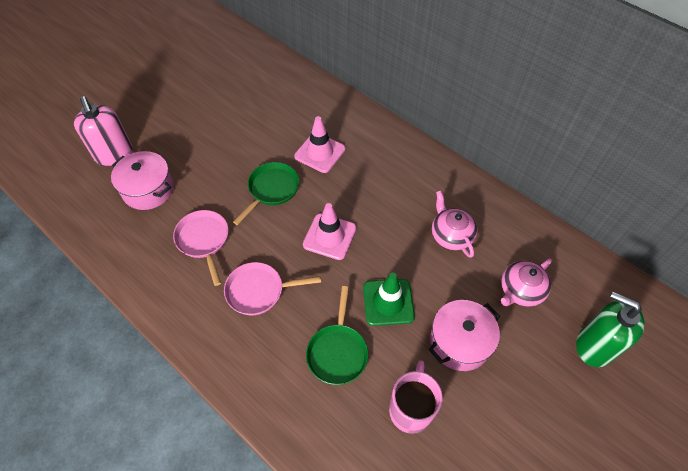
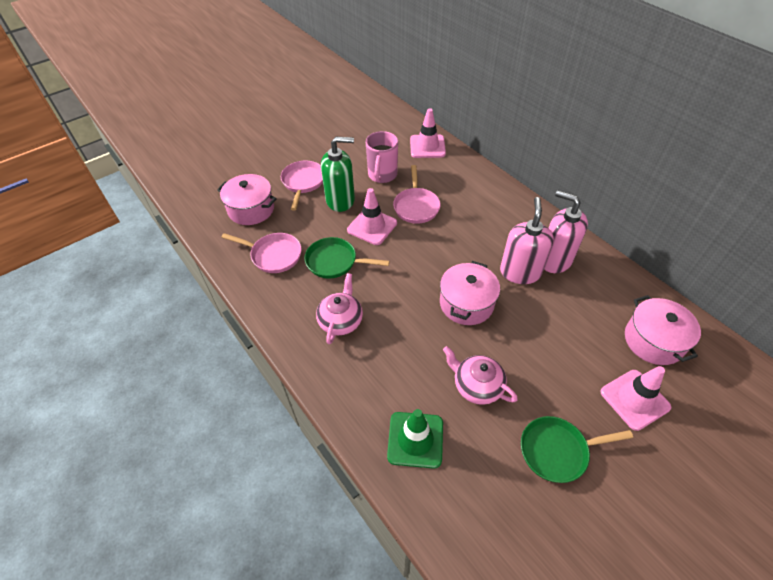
pink pan: [173,210,228,286] [224,262,321,315] = 2 -> [221,233,302,273] [281,161,323,210] [393,165,441,224] = 3
pink pot: [111,151,174,210] [429,300,500,371] = 2 -> [217,174,277,225] [440,261,500,325] [625,295,701,365] = 3
pink soap dispenser: [74,96,133,166] = 1 -> [500,197,554,284] [544,191,588,273] = 2
pink traffic cone: [294,116,345,173] [303,203,356,260] = 2 -> [347,188,397,245] [410,108,446,158] [600,366,671,431] = 3

